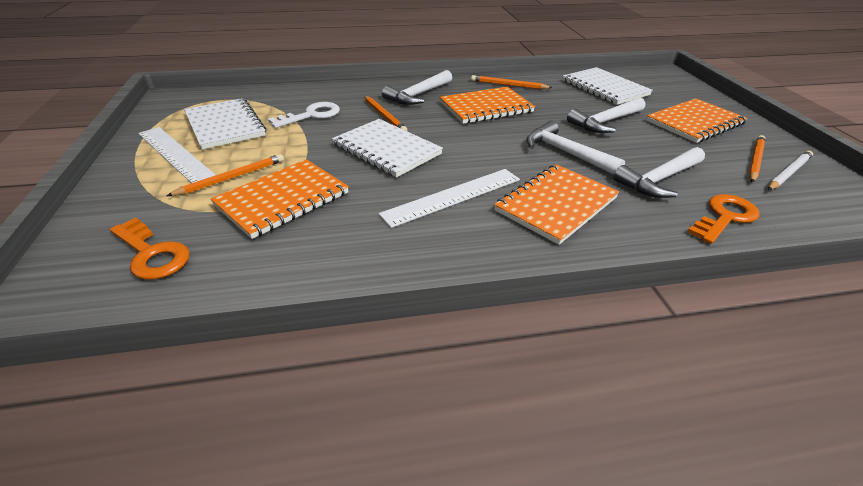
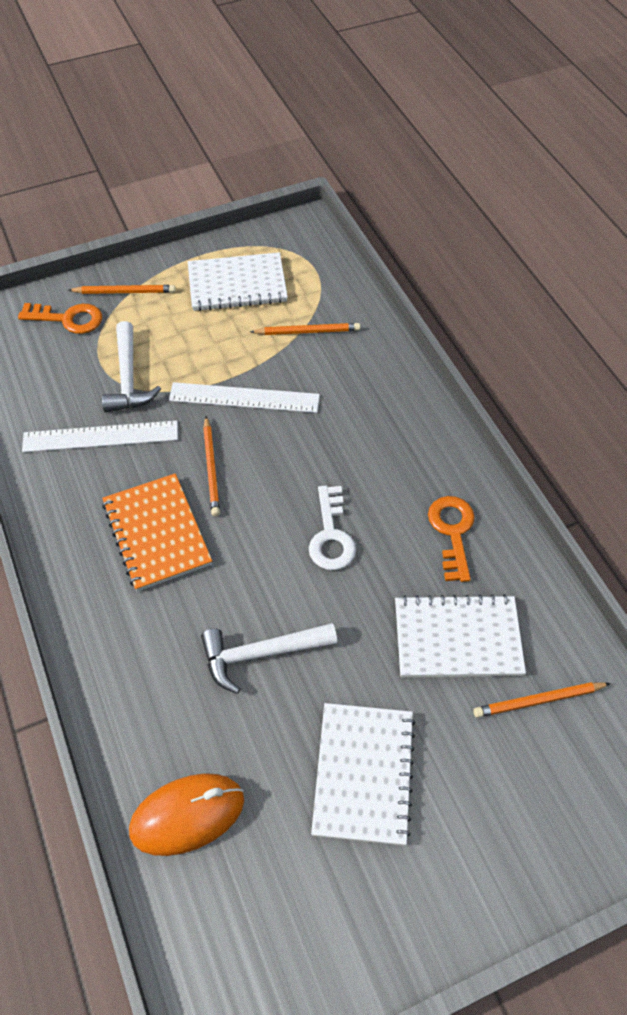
orange mouse: none = 0 -> [129,773,244,856] = 1
orange notebook: [211,159,349,239] [440,87,535,124] [494,164,619,245] [646,98,748,143] = 4 -> [102,473,212,591] = 1
white hammer: [382,70,452,105] [526,121,625,175] [567,97,645,133] [613,147,705,198] = 4 -> [102,321,161,412] [201,623,337,694] = 2
white pencil: [768,151,813,190] = 1 -> none = 0

